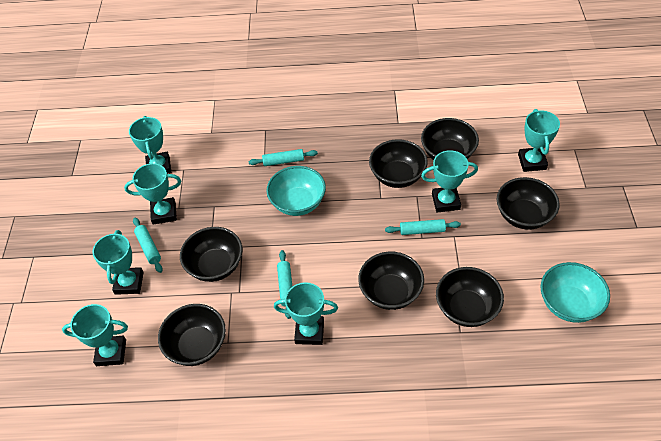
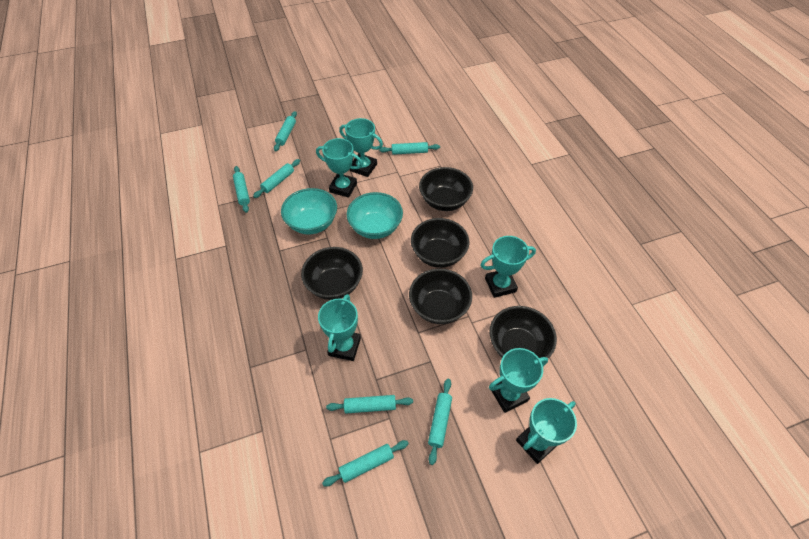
black bowl: [158,304,226,366] [180,227,243,282] [358,252,424,310] [369,139,428,188] [421,118,479,160] [436,267,504,327] [497,177,560,230] = 7 -> [301,247,363,300] [409,269,472,324] [411,218,469,268] [419,167,473,211] [489,306,557,358] = 5
turquoise rolling pin: [133,218,163,273] [248,149,318,166] [277,250,293,319] [385,219,461,235] = 4 -> [233,166,250,213] [253,159,300,198] [274,111,297,151] [322,440,409,486] [326,395,413,413] [379,142,440,155] [428,379,452,465] = 7
turquoise trophy: [62,304,128,366] [92,230,144,295] [124,163,181,225] [129,116,171,174] [274,282,338,345] [421,150,478,212] [518,109,560,172] = 7 -> [316,138,363,198] [318,294,361,361] [339,118,383,177] [480,236,536,298] [489,348,548,413] [516,398,577,464] = 6

